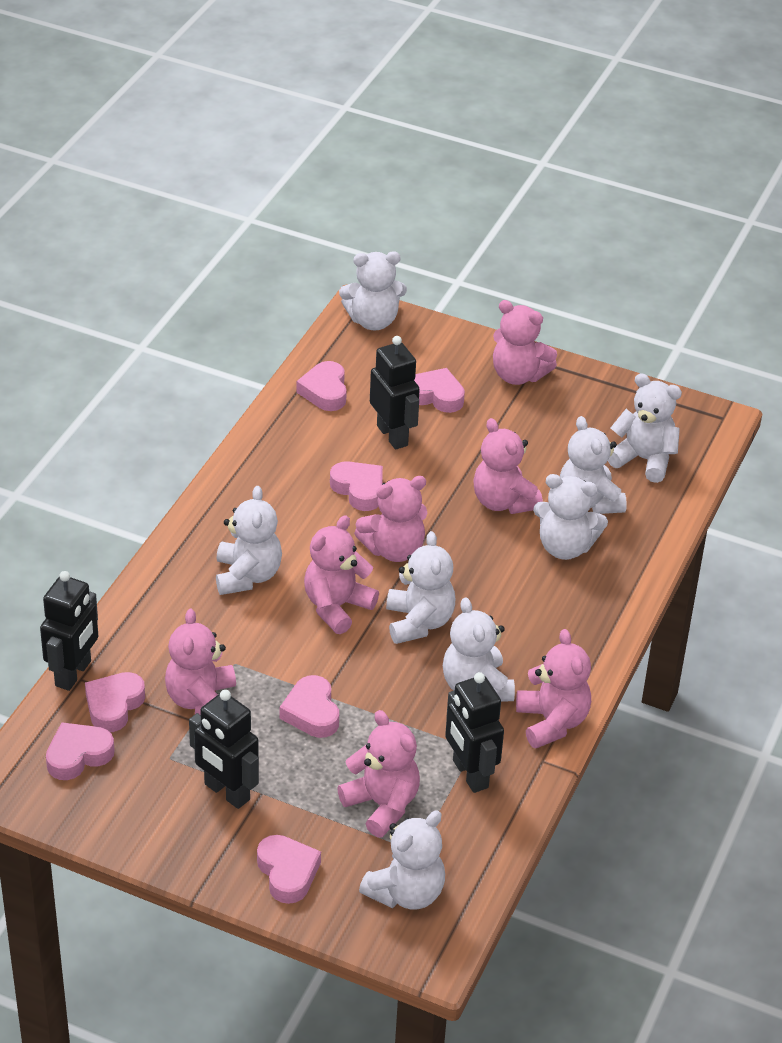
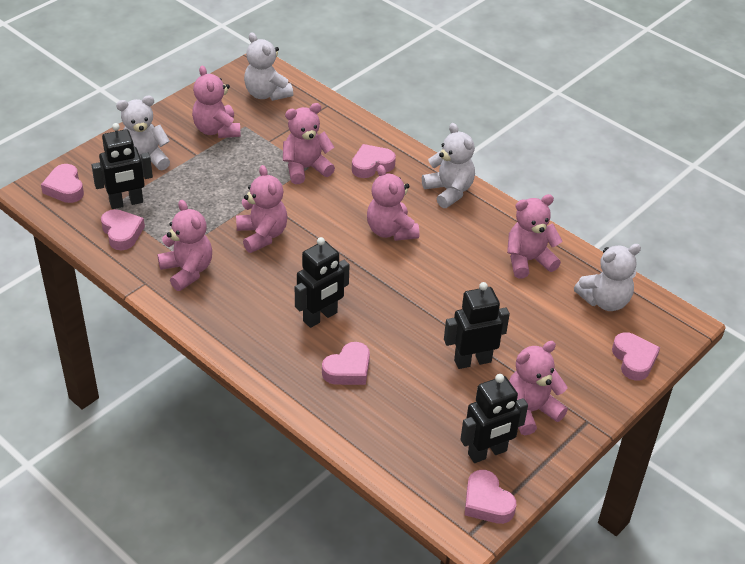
pink heart: [46,722,114,780] [85,672,145,732] [257,835,321,904] [280,675,339,738] [296,361,347,411] [330,461,383,511] [414,368,465,413] = 7 -> [41,164,84,203] [101,209,145,250] [322,342,370,385] [352,144,396,178] [465,470,516,524] [612,332,660,381] = 6
white teddy bear: [216,486,282,595] [339,251,407,330] [359,810,445,910] [386,531,455,644] [443,597,515,702] [533,474,608,560] [560,416,627,514] [608,373,682,483] = 8 -> [116,95,170,170] [244,32,293,101] [422,123,475,208] [574,244,641,311] = 4

